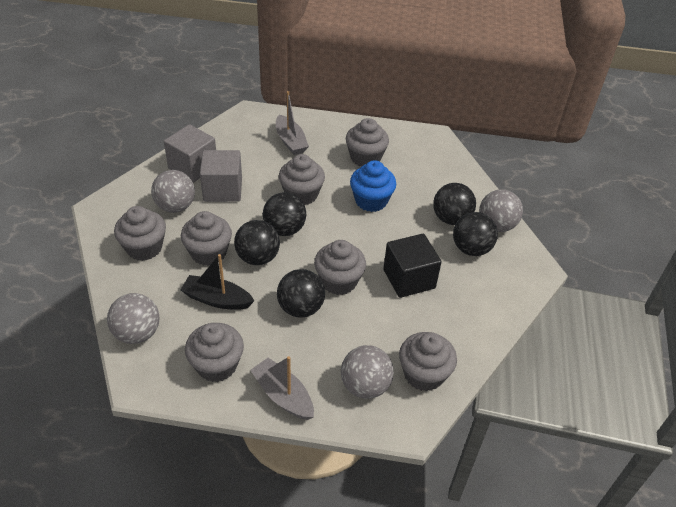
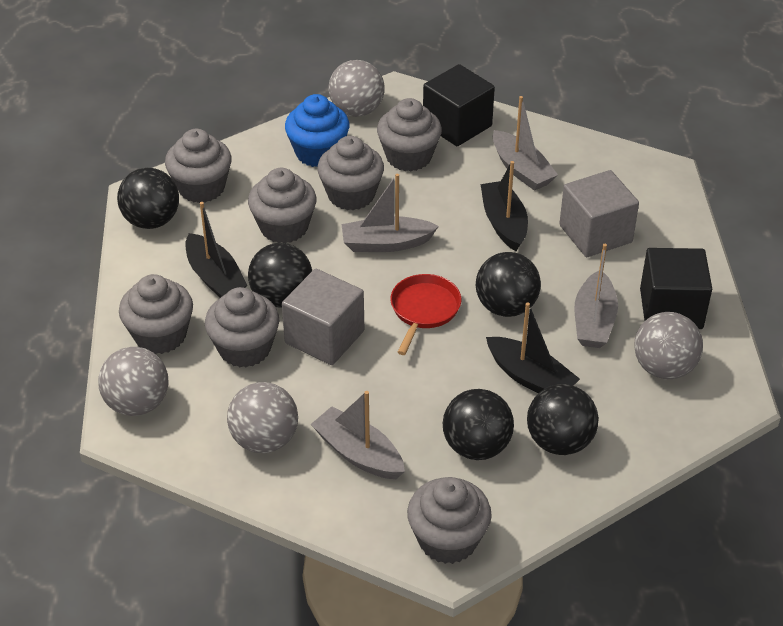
black boat: [181,254,254,310] = 1 -> [185,202,247,298] [480,161,528,251] [486,302,580,393] = 3
black cube: [383,234,441,298] = 1 -> [423,64,495,146] [640,248,712,329] = 2
grey boat: [250,356,314,420] [276,91,309,155] = 2 -> [311,391,405,479] [341,174,439,252] [493,96,558,191] [574,244,618,348] = 4
red pan: none = 0 -> [390,274,461,355] = 1

